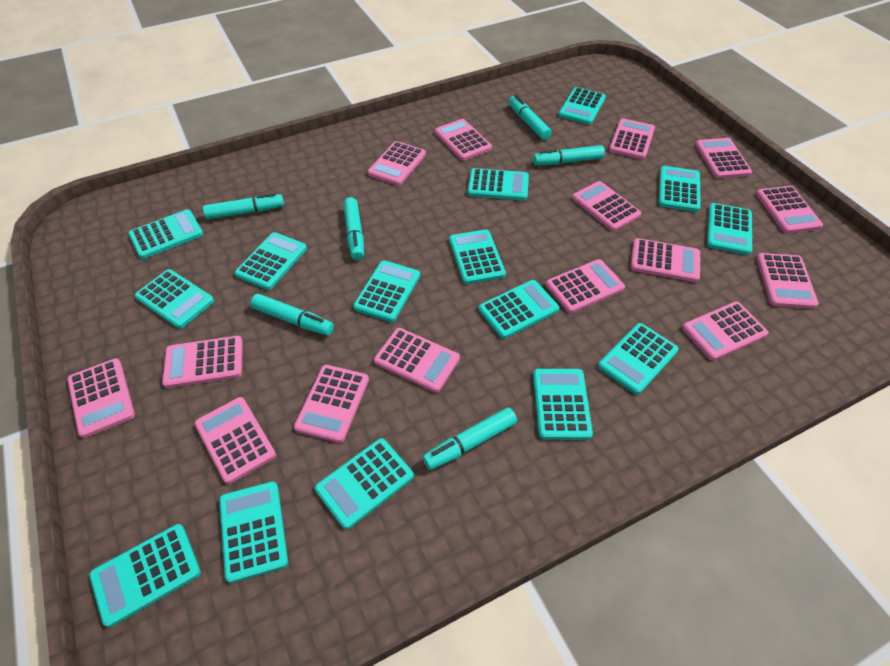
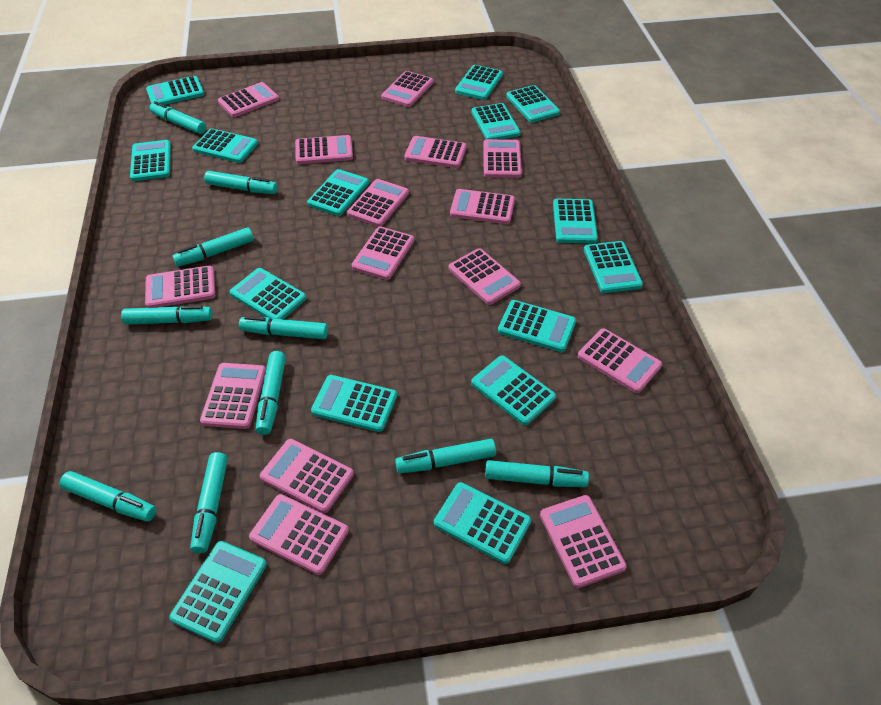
turquoise marker: [203,193,284,219] [251,294,334,336] [343,197,364,260] [423,407,517,470] [509,95,552,140] [533,145,605,165] = 6 -> [59,471,156,522] [121,306,213,325] [150,101,206,134] [173,227,254,267] [190,452,228,553] [204,171,277,194] [239,316,328,339] [256,351,286,435] [395,439,496,473] [485,460,589,487] = 10

